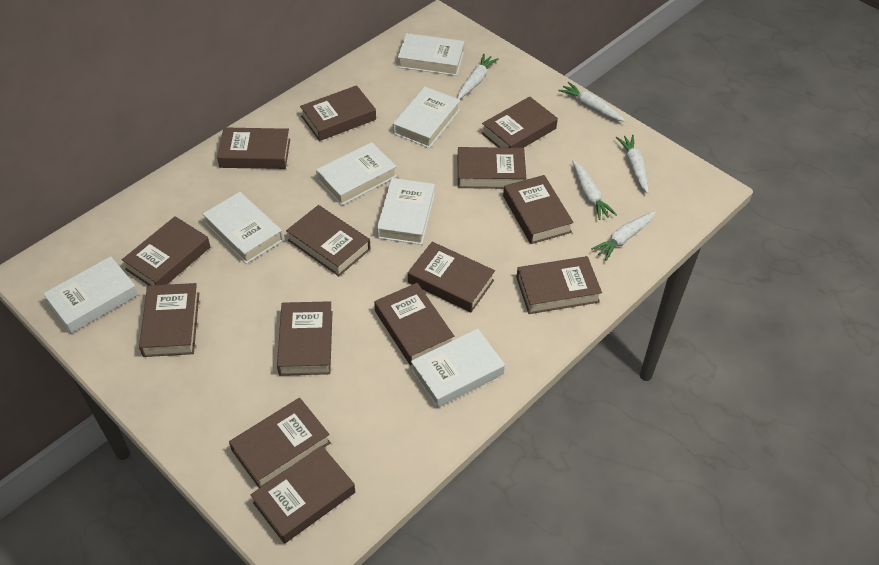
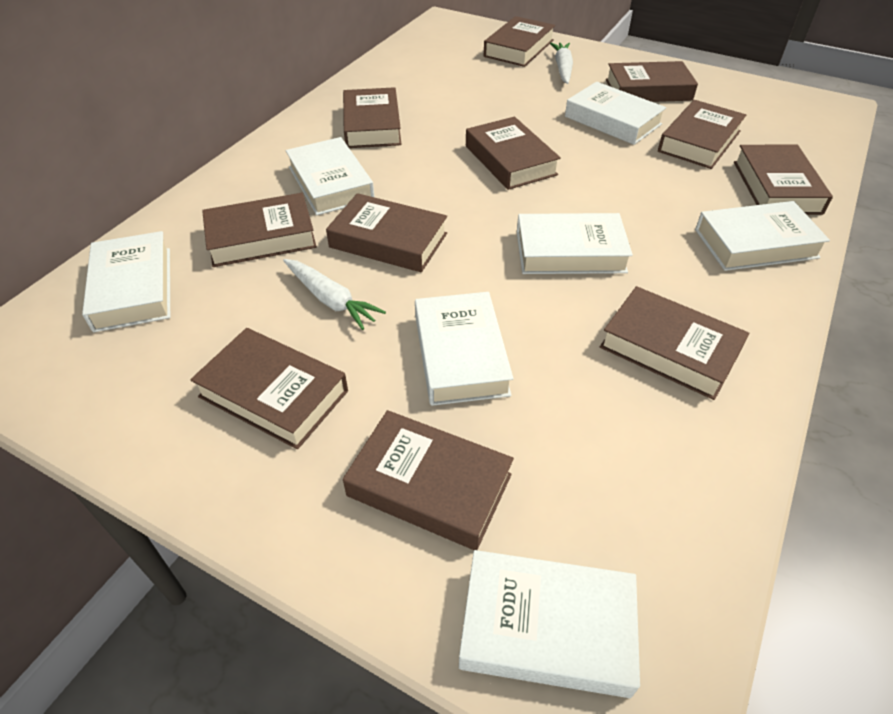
brown book: [122,216,210,285] [139,283,199,357] [217,127,290,169] [229,398,331,488] [251,445,355,544] [277,301,333,376] [286,205,371,276] [300,85,376,141] [374,283,454,365] [408,242,495,312] [458,147,526,189] [481,96,558,148] [503,175,574,244] [516,256,602,314] = 14 -> [190,328,348,449] [202,193,317,267] [326,193,447,272] [343,87,402,148] [343,410,514,550] [466,117,561,190] [484,16,555,67] [600,286,749,400] [606,61,698,102] [658,100,746,169] [734,145,833,215] = 11
white carrot: [458,54,499,99] [558,82,626,122] [572,160,617,220] [591,211,656,260] [616,135,649,194] = 5 -> [283,259,386,330] [550,43,573,84] = 2

